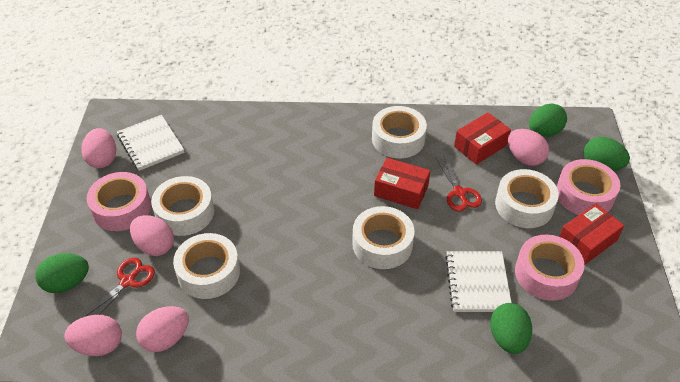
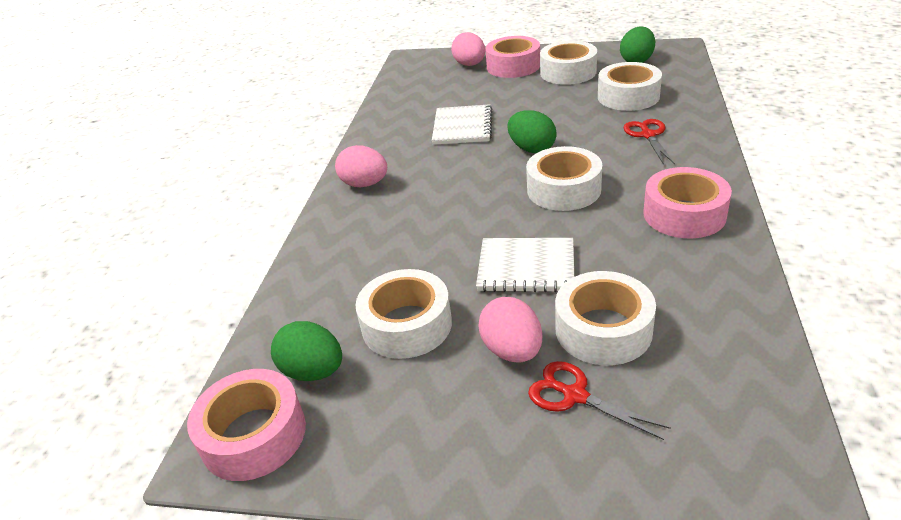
green egg: [35,253,89,293] [490,303,532,354] [529,104,567,137] [583,137,630,171] = 4 -> [271,321,342,381] [507,110,557,153] [620,26,655,63] = 3
pink egg: [64,315,122,356] [81,128,116,168] [130,215,174,256] [136,306,189,352] [508,129,549,166] = 5 -> [335,145,387,187] [451,32,486,66] [478,297,542,362] = 3
red box: [374,158,430,209] [454,112,511,165] [559,204,624,264] = 3 -> none = 0

